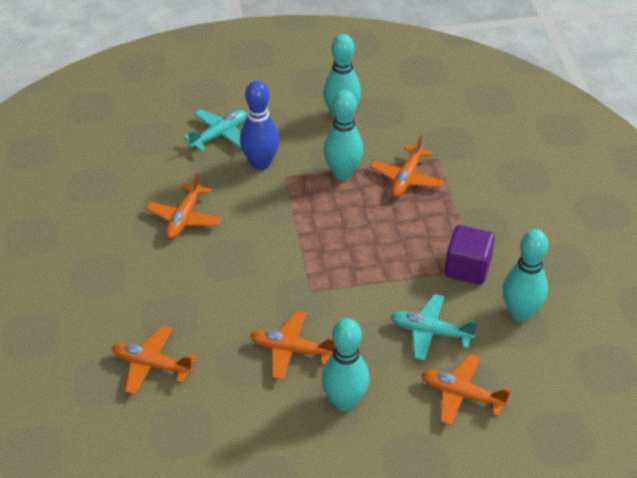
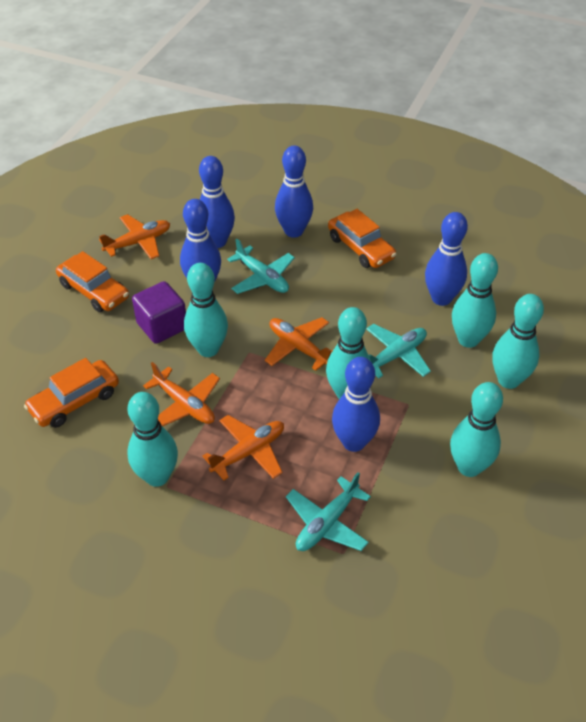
blue bowling pin: [240,81,279,170] = 1 -> [180,199,221,282] [199,156,235,248] [275,146,313,238] [332,357,380,452] [425,212,468,306] = 5
orange car: none = 0 -> [24,358,119,428] [56,251,129,312] [328,209,397,268] = 3
orange plane: [112,325,196,395] [146,172,221,239] [250,311,334,380] [370,135,444,197] [421,354,510,425] = 5 -> [99,214,170,259] [143,362,220,426] [202,415,284,480] [265,317,333,371] = 4
turquoise bowling pin: [322,318,369,411] [323,34,361,120] [324,90,363,180] [502,229,548,322] = 4 -> [127,392,178,487] [184,263,228,357] [326,307,371,399] [450,382,503,477] [452,253,498,348] [493,294,544,389] = 6
turquoise plane: [183,110,247,151] [391,294,477,361] = 2 -> [227,238,295,294] [286,472,371,551] [366,324,431,378] = 3

